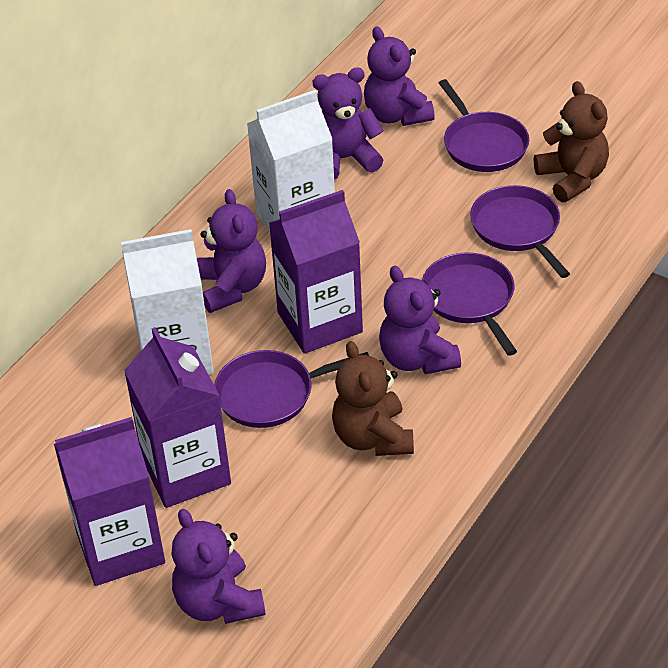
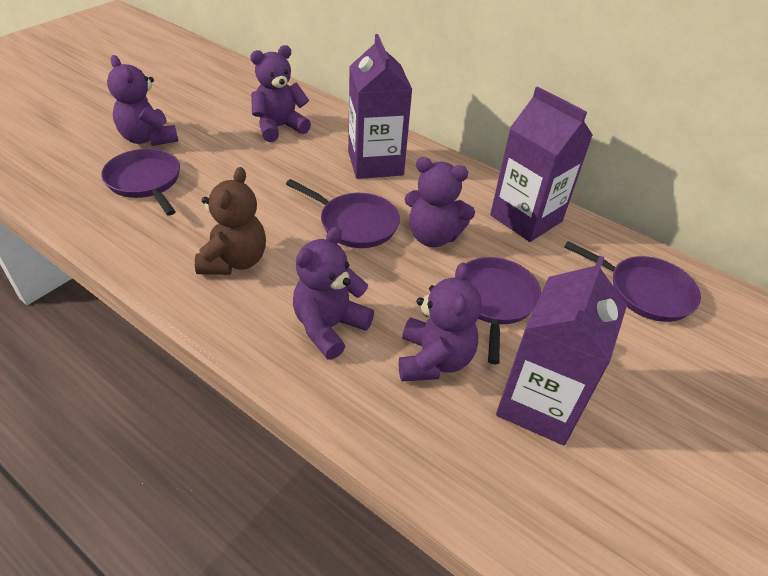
brown teddy bear: [332,341,414,456] [534,81,609,202] = 2 -> [195,167,266,275] = 1
white carton: [121,229,214,375] [247,90,335,232] = 2 -> none = 0

